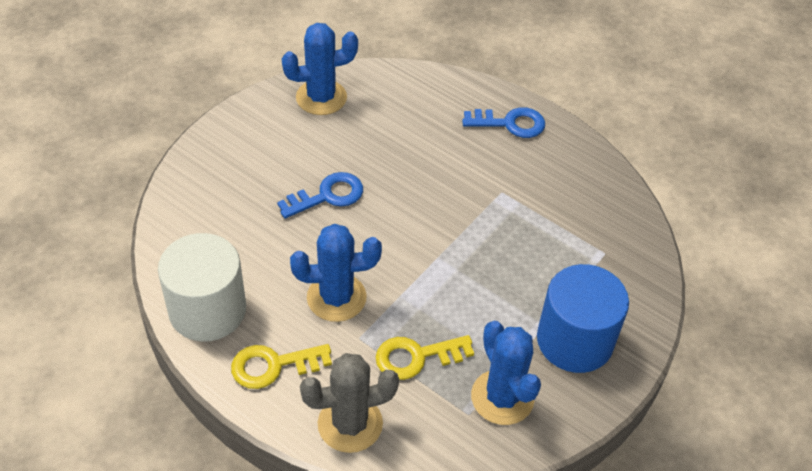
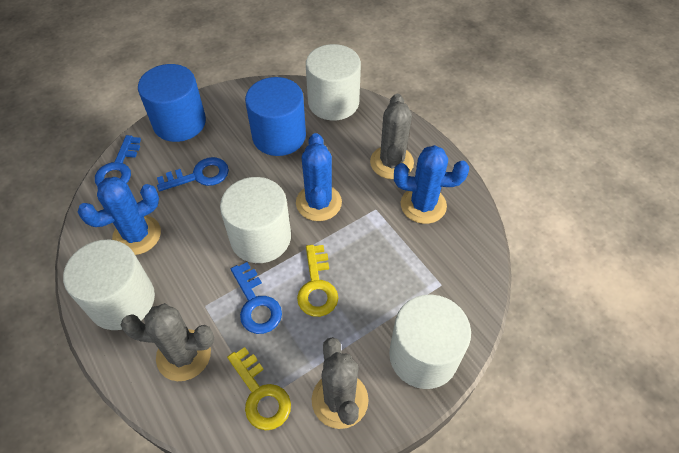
blue cylinder: [537,264,629,373] = 1 -> [138,64,206,142] [245,77,306,156] = 2
blue key: [277,172,363,218] [462,107,545,138] = 2 -> [95,135,141,186] [157,157,229,191] [231,262,282,334] = 3
grey cactus: [300,353,399,453] = 1 -> [121,303,214,381] [312,337,369,429] [370,94,414,179] = 3
white cylinder: [158,233,246,342] = 1 -> [63,239,155,330] [220,177,291,263] [306,44,361,120] [389,295,471,389] = 4

